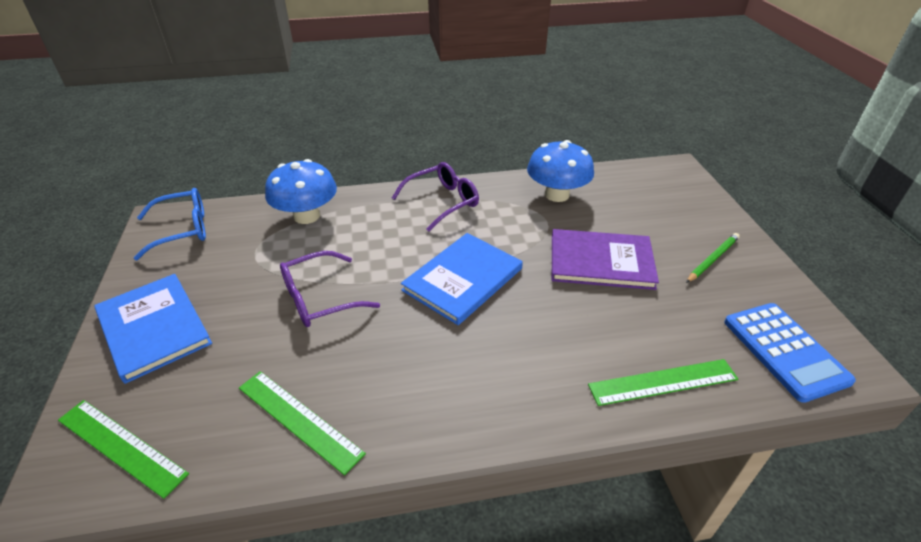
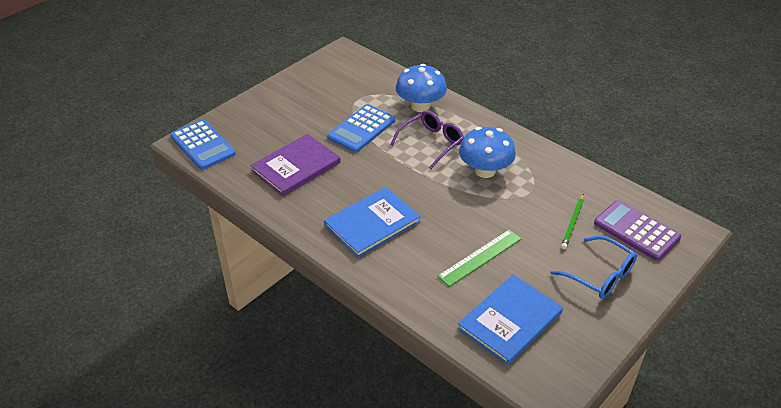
blue calculator: [724,303,856,403] = 1 -> [170,120,236,170] [327,104,395,152] = 2
green ruler: [58,400,189,499] [239,371,366,476] [588,359,738,406] = 3 -> [437,229,521,287] = 1
purple calculator: none = 0 -> [594,200,681,261] = 1
purple glasses: [280,251,380,327] [392,162,479,232] = 2 -> [390,110,464,170] = 1

